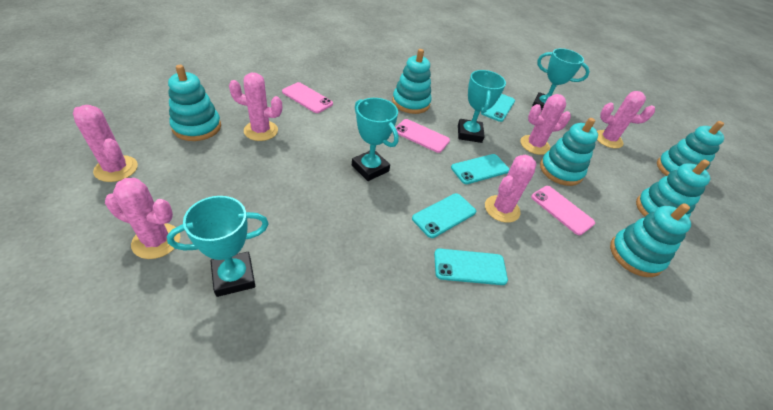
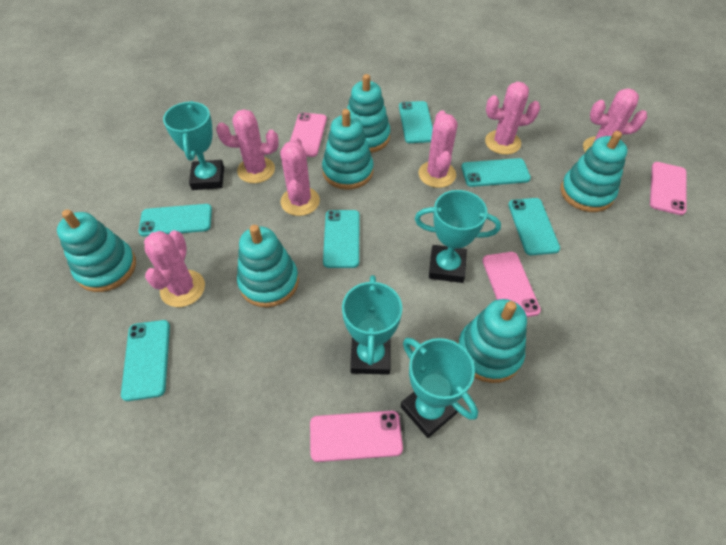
pink phone: [282,82,333,113] [395,119,450,153] [531,186,595,235] = 3 -> [290,113,327,157] [310,411,403,462] [482,252,541,317] [650,162,686,215] = 4
turquoise phone: [412,193,476,238] [434,249,508,285] [451,154,510,184] [481,94,515,122] = 4 -> [121,320,170,401] [138,204,212,236] [323,210,360,268] [399,101,433,143] [461,158,531,187] [508,198,560,255] = 6

